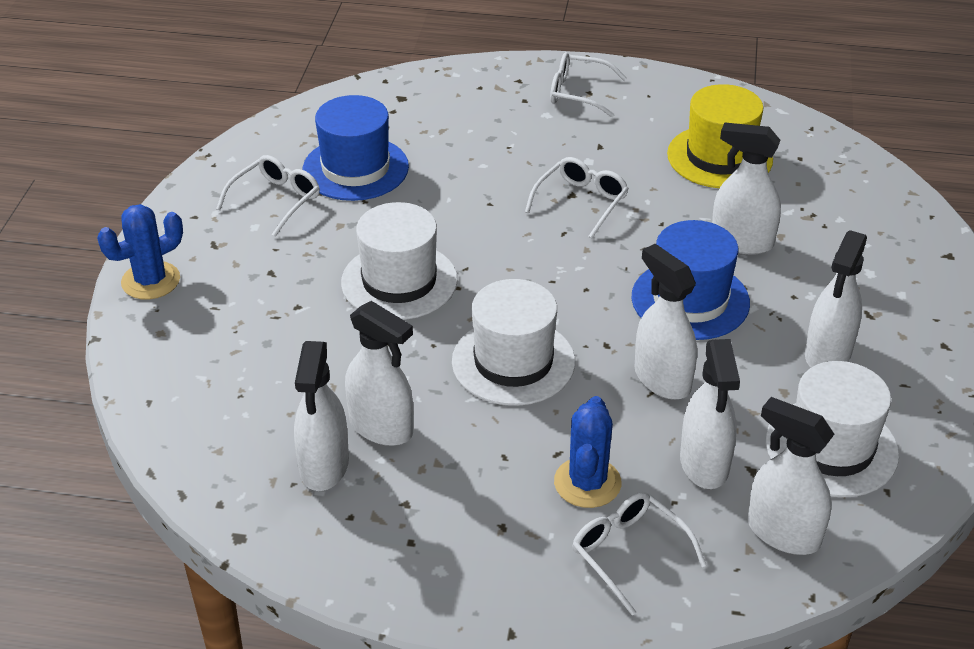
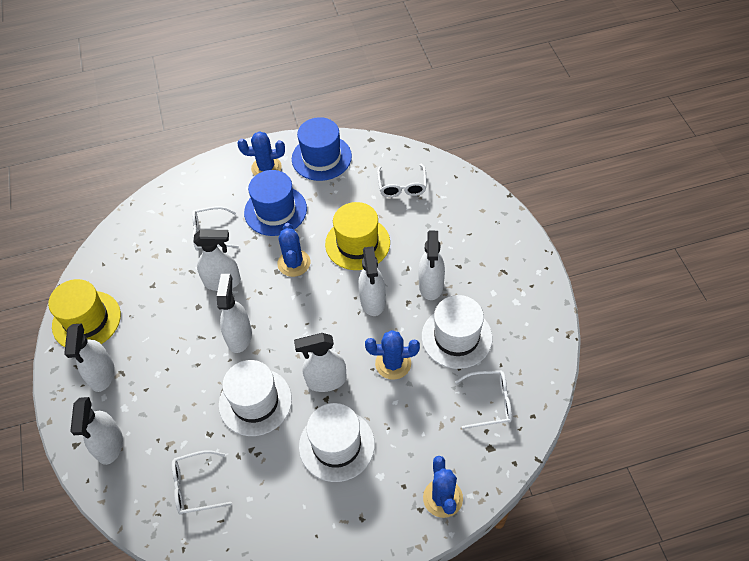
blue cactus: [97,204,183,300] [554,396,622,508] = 2 -> [238,131,285,176] [277,223,310,277] [365,330,420,380] [423,456,463,518] = 4
yellow hat: [667,84,773,188] = 1 -> [48,279,121,347] [325,202,390,270] = 2

